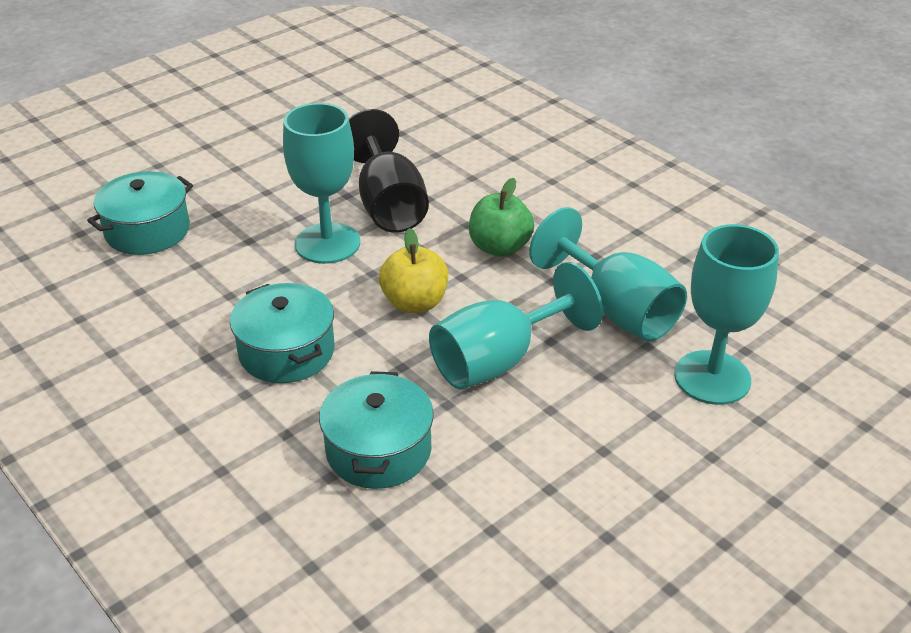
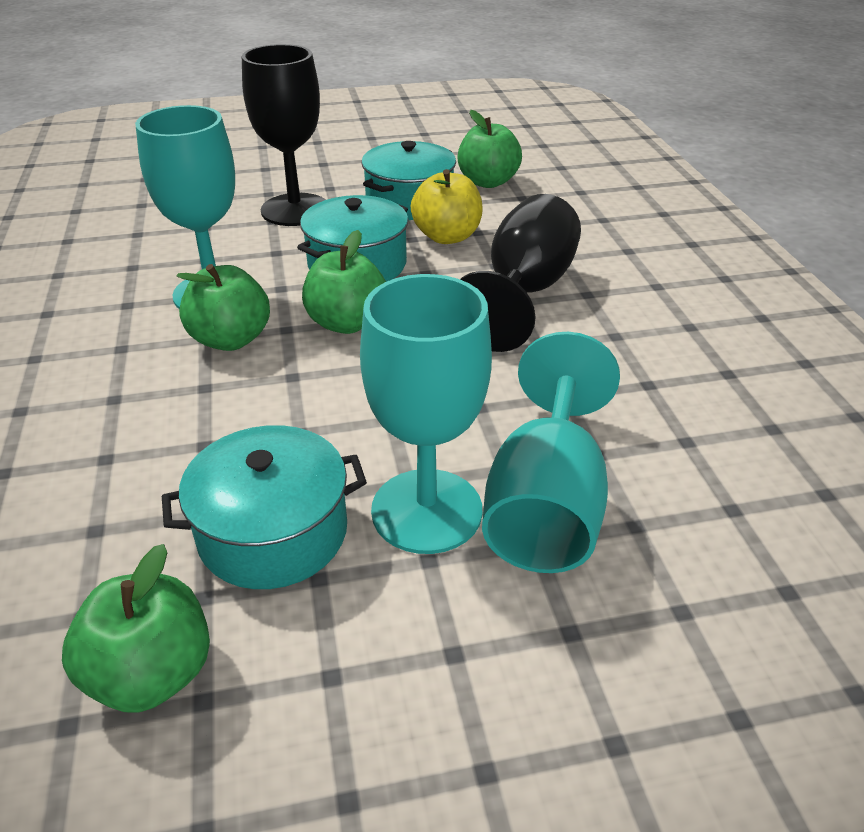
black goblet: [349,109,429,233] = 1 -> [242,44,326,226] [460,194,581,352] = 2
green apple: [469,178,534,257] = 1 -> [62,544,210,713] [177,264,270,351] [302,230,386,334] [458,110,522,188] = 4
turquoise goblet: [283,103,360,264] [429,262,603,390] [529,207,687,342] [674,224,779,405] = 4 -> [135,105,235,309] [360,274,492,554] [482,332,620,573] = 3

